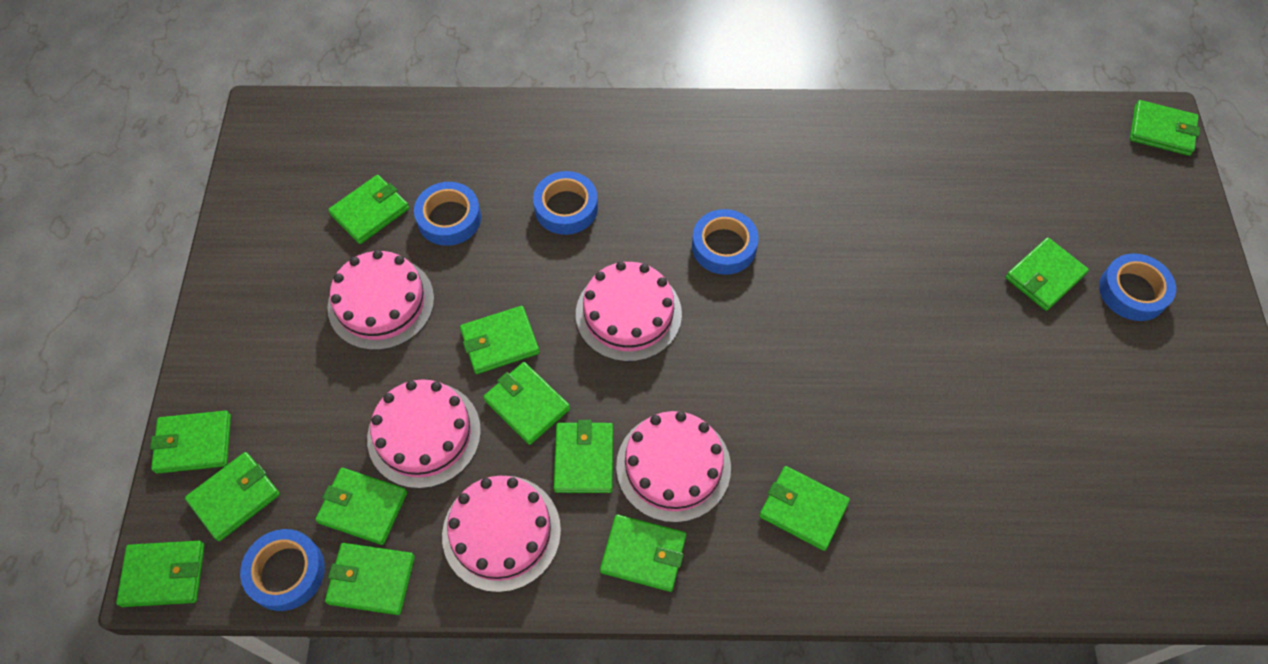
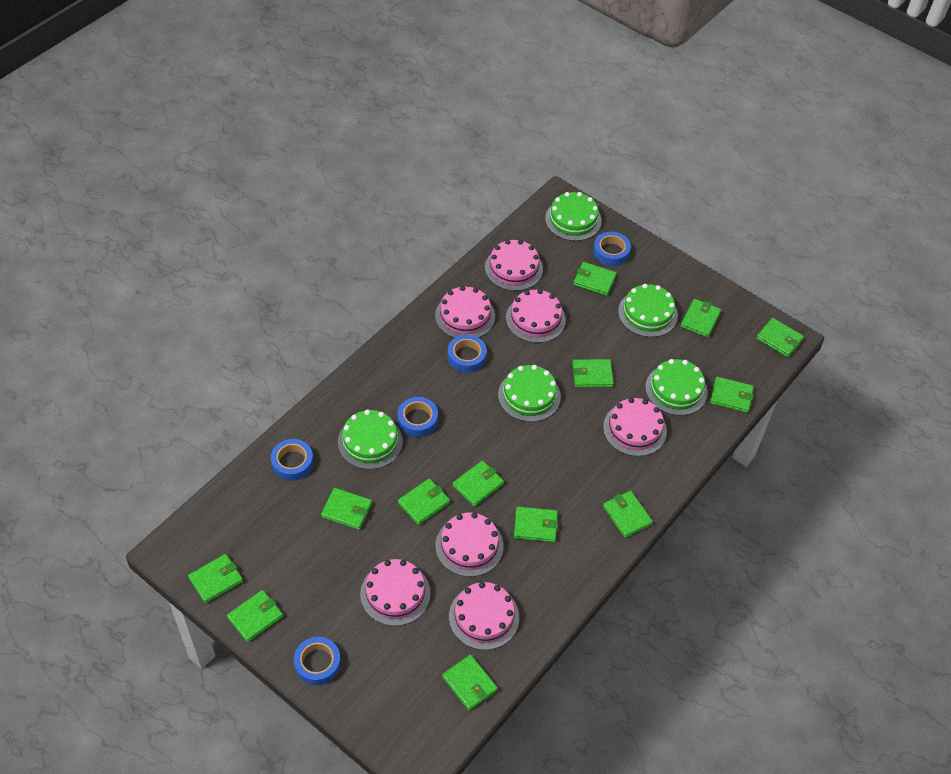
green cake: none = 0 -> [338,410,403,470] [498,365,561,422] [545,192,602,241] [618,284,678,337] [645,359,708,415] = 5
pink cake: [327,250,434,350] [367,379,481,489] [442,476,561,592] [576,261,682,362] [616,411,731,523] = 5 -> [360,559,431,626] [435,286,495,338] [435,512,504,577] [449,582,519,650] [485,240,543,291] [506,289,566,343] [603,398,667,456] = 7

